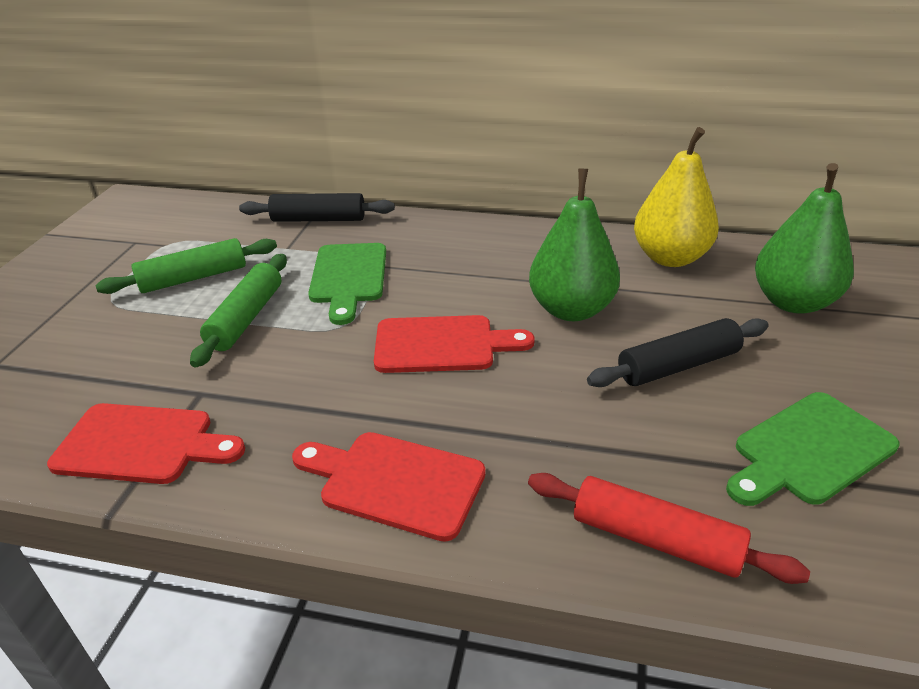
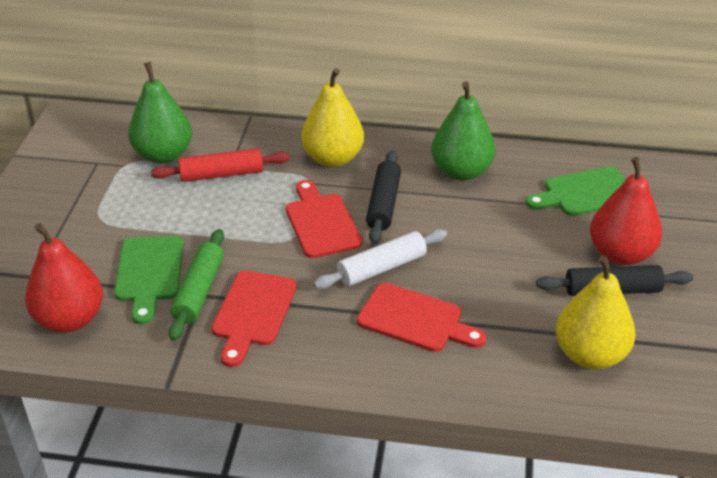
green rolling pin: [95,238,277,294] [190,254,287,367] = 2 -> [168,229,224,341] = 1
red pear: none = 0 -> [25,223,103,333] [590,157,662,265] = 2
white rolling pin: none = 0 -> [313,229,447,289] = 1
yellow pear: [634,127,719,267] = 1 -> [301,68,364,167] [556,256,636,369] = 2

